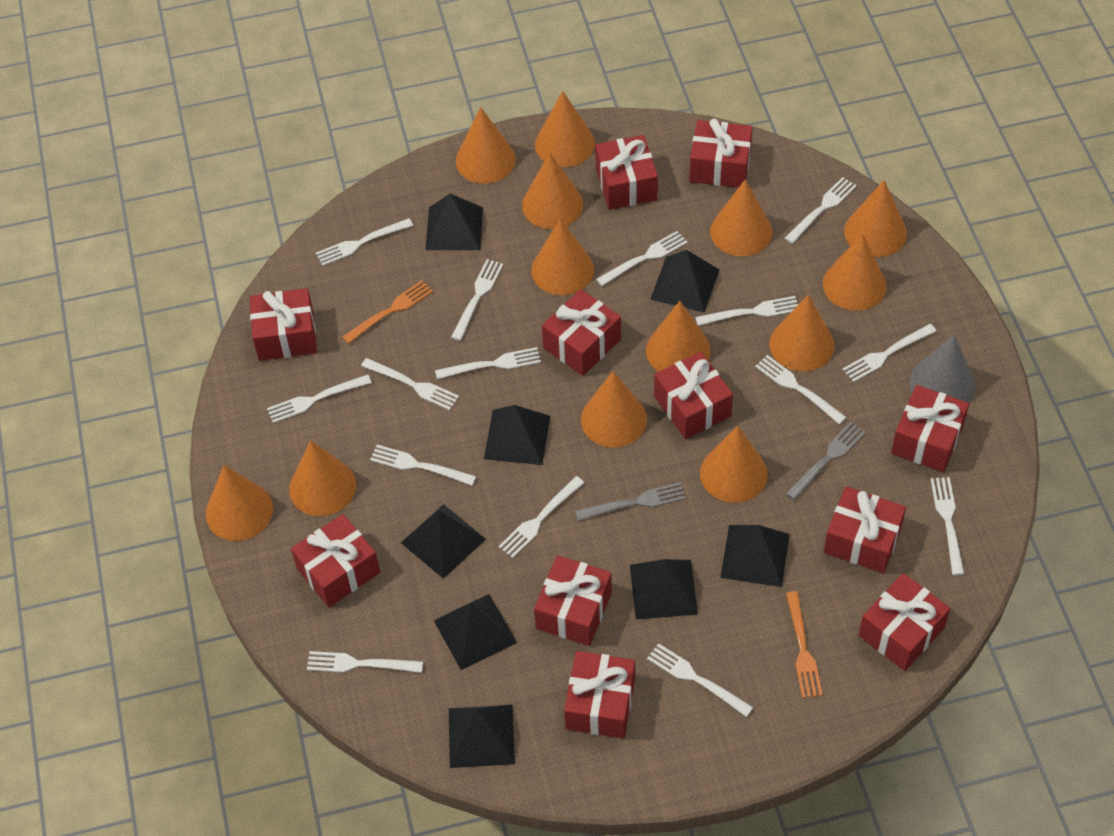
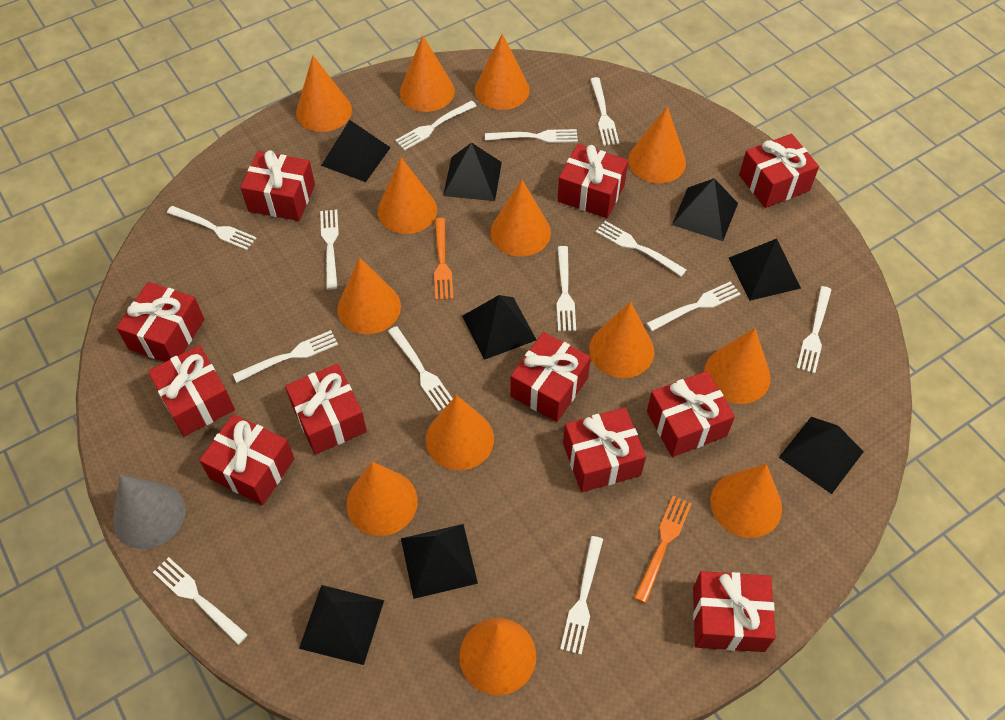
grey fork: [575,482,686,521] [786,422,865,500] = 2 -> none = 0
white fork: [267,374,372,423] [307,651,423,673] [316,218,413,266] [361,358,459,410] [370,445,476,486] [435,347,541,379] [451,259,503,341] [499,476,584,558] [596,231,687,286] [647,643,754,717] [695,296,798,326] [755,355,847,424] [784,177,857,244] [842,324,936,382] [930,477,964,575] = 15 -> [153,557,248,645] [167,206,256,250] [233,330,338,383] [320,210,339,290] [388,326,453,411] [395,100,477,150] [485,129,578,143] [557,246,576,331] [560,536,603,655] [590,77,619,146] [596,221,687,277] [646,281,741,331] [797,286,832,374] = 13

